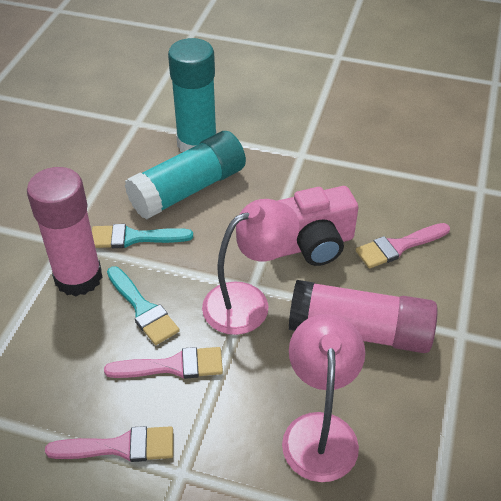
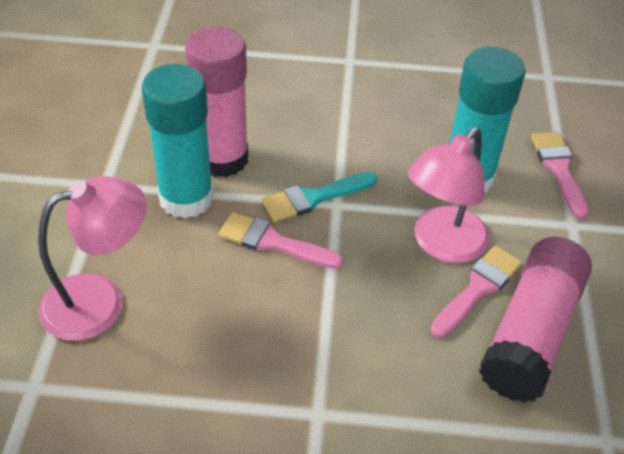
pink camera: [278,186,358,266] = 1 -> none = 0
turquoise brush: [92,224,193,248] [107,266,180,345] = 2 -> [262,172,377,222] = 1

